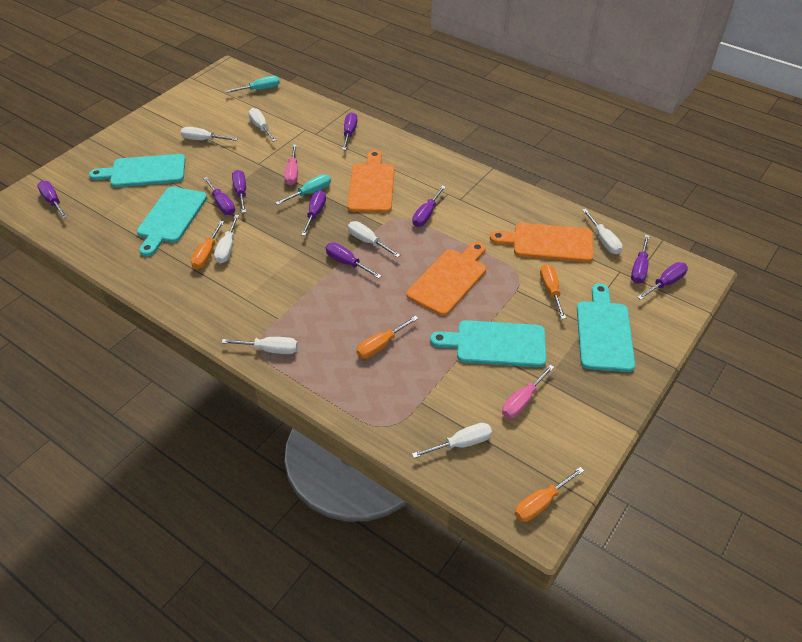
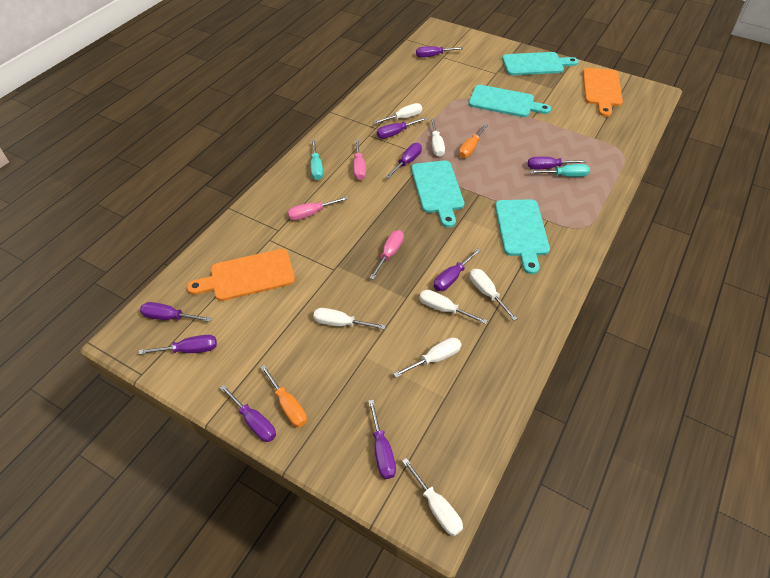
orange cutting board: [347,150,394,213] [407,242,486,316] [490,223,594,262] = 3 -> [187,249,295,301] [583,68,623,117] = 2
orange screwdriver: [191,221,224,269] [356,316,419,359] [515,467,584,522] [540,264,566,319] = 4 -> [260,365,307,427] [459,124,488,158] = 2
pink screwdriver: [284,144,298,185] [502,365,554,419] = 2 -> [288,196,348,220] [353,139,366,180] [370,230,404,280] = 3

